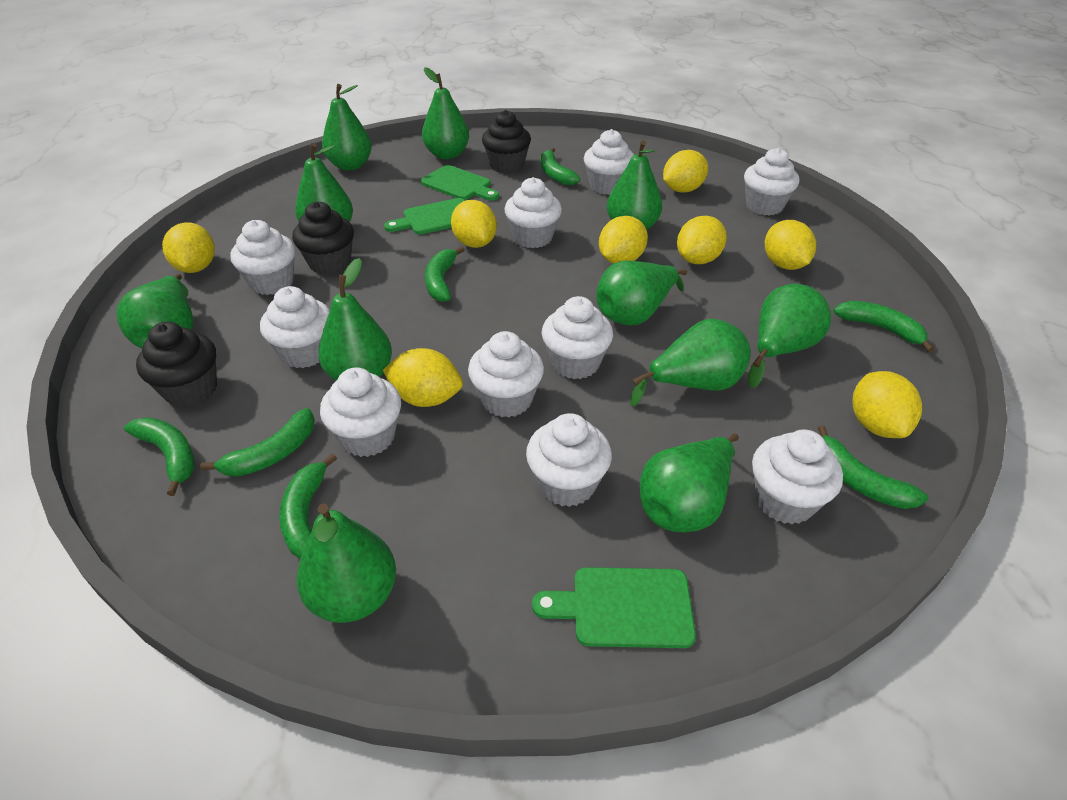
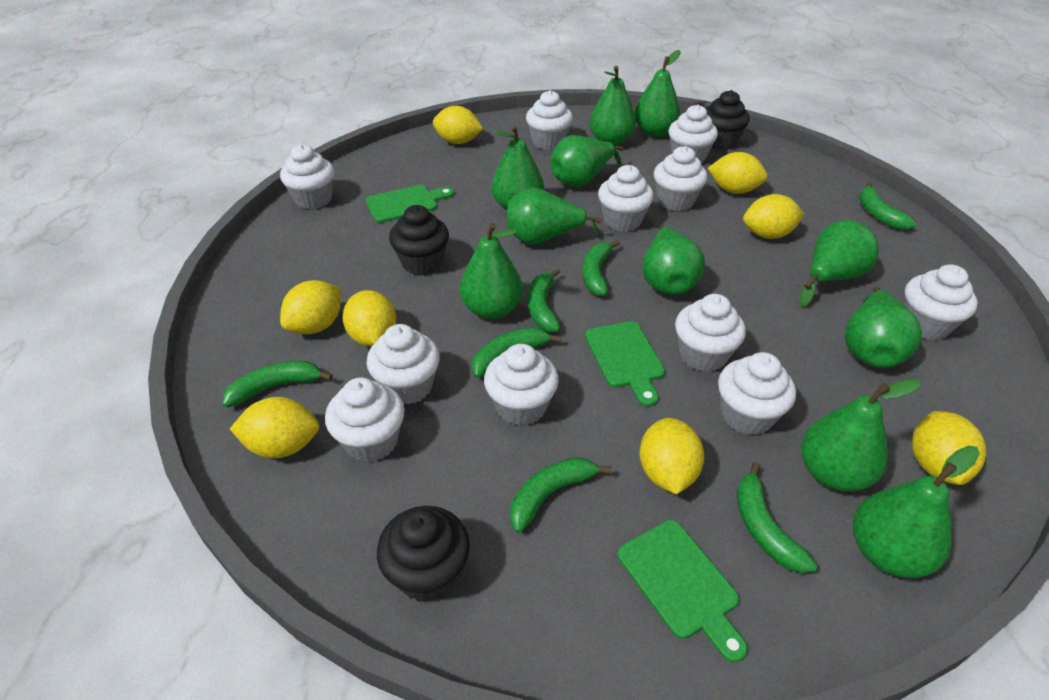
white cupcake: [230,220,295,295] [260,286,330,368] [320,367,401,457] [468,331,544,418] [504,177,562,248] [526,413,612,507] [542,296,613,379] [584,129,634,195] [744,148,799,216] [752,430,843,524] = 10 -> [280,144,334,209] [325,377,405,462] [366,324,440,405] [484,344,559,426] [526,90,573,150] [598,165,654,232] [654,146,707,211] [669,105,718,163] [675,294,746,372] [718,352,796,435] [904,264,978,340] = 11

